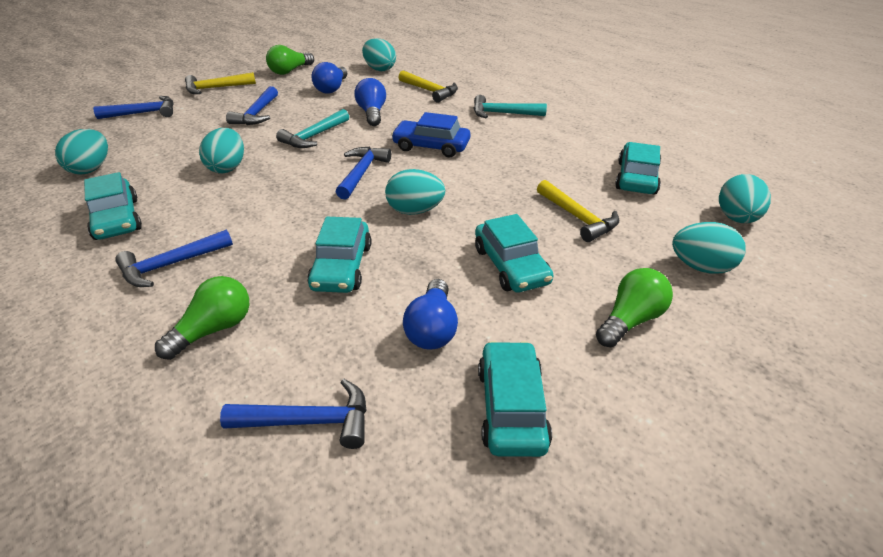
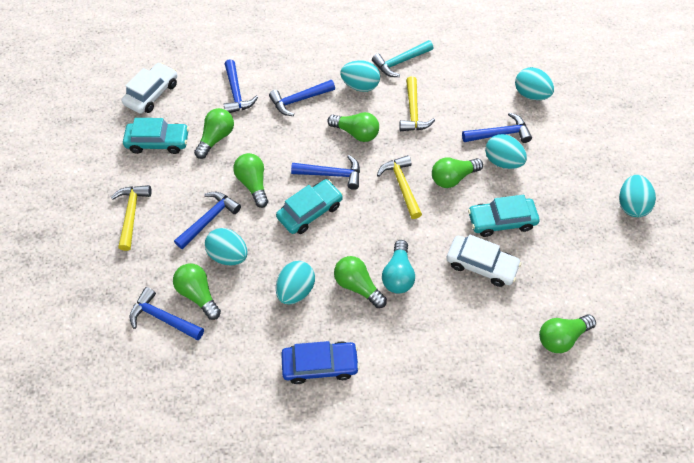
blue hammer: [93,96,174,119] [115,229,233,287] [220,379,367,449] [226,86,278,125] [336,147,391,199] = 5 -> [129,287,204,340] [174,192,241,249] [223,59,258,113] [269,80,335,116] [291,155,360,190] [462,112,532,143] = 6
blue light bulb: [311,62,347,94] [355,78,386,126] [403,279,458,349] = 3 -> none = 0
green light bulb: [155,276,249,360] [266,45,314,75] [596,268,673,347] = 3 -> [173,264,221,320] [194,108,234,159] [233,153,268,208] [327,112,379,142] [334,256,387,308] [432,158,483,188] [539,315,596,353] = 7
turquoise car: [84,172,142,240] [307,217,371,293] [475,214,554,292] [478,341,552,457] [615,142,661,194] = 5 -> [123,118,189,154] [276,179,343,234] [468,195,539,237] = 3
turquoise hammer: [276,109,349,148] [474,95,547,118] = 2 -> [372,40,433,77] = 1
turquoise light bulb: none = 0 -> [382,240,415,294] = 1
white car: none = 0 -> [121,63,178,114] [446,235,521,287] = 2

